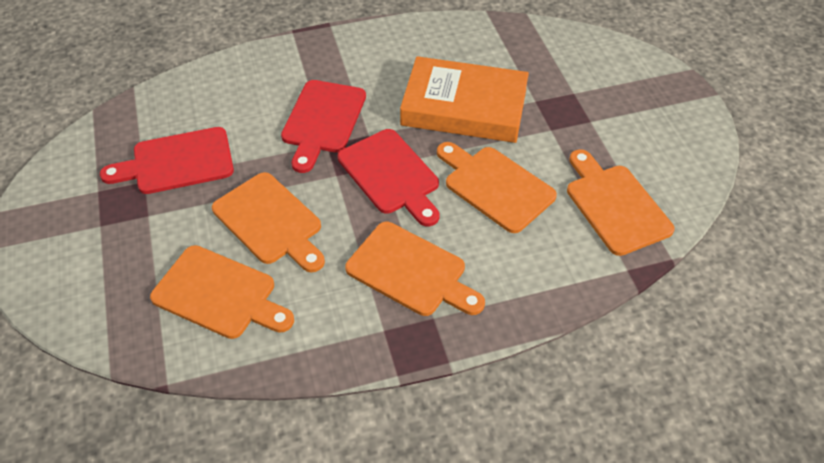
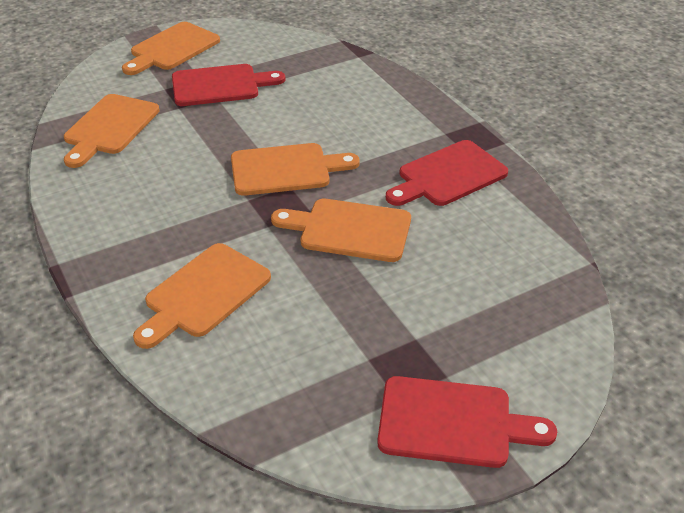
orange book: [400,56,529,143] = 1 -> none = 0

